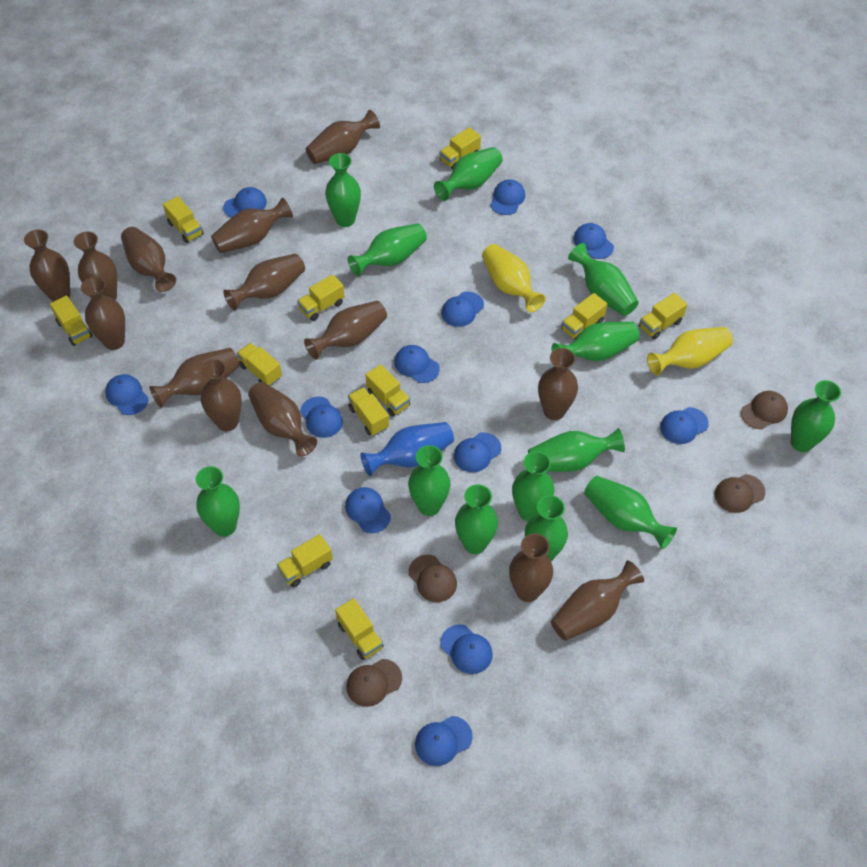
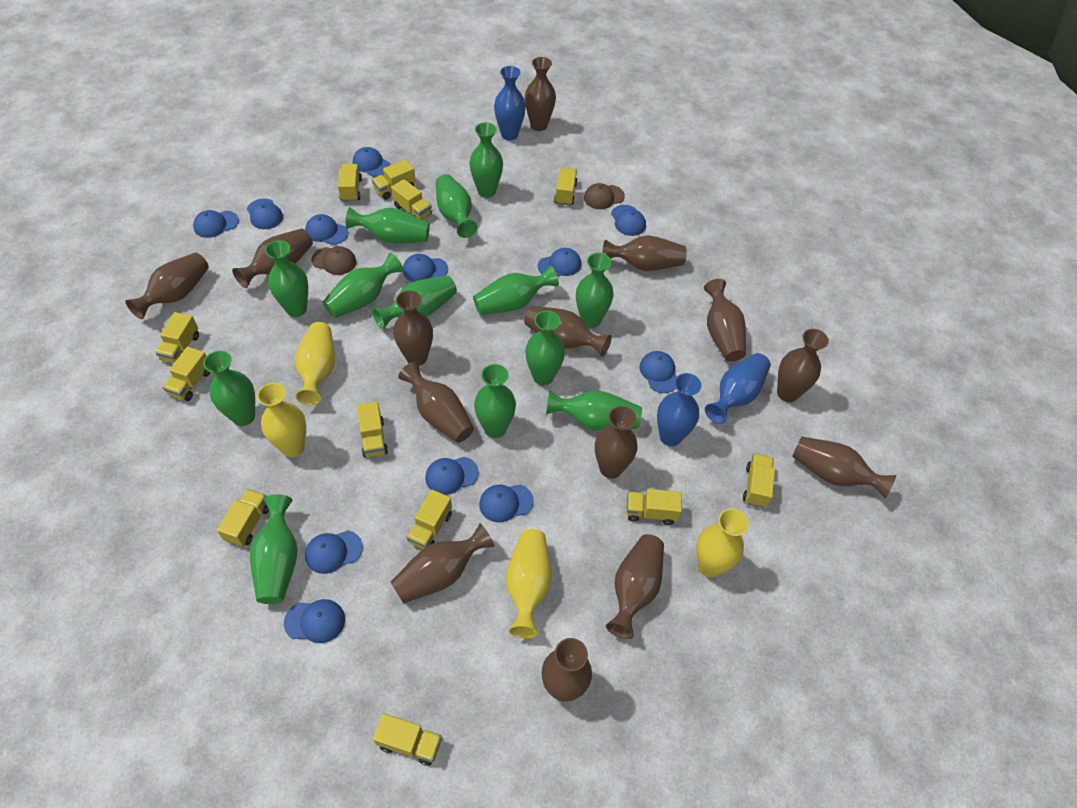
blue vase: [360,422,454,476] = 1 -> [494,66,526,140] [657,373,701,446] [705,353,771,424] = 3
brown cap: [346,659,402,707] [408,555,457,602] [714,474,766,513] [741,391,788,429] = 4 -> [311,246,356,275] [584,183,625,209] = 2
yellow truck: [50,295,92,346] [163,196,204,243] [237,343,282,386] [277,534,333,587] [297,274,345,321] [335,598,384,660] [348,387,389,435] [366,364,410,417] [440,127,481,170] [561,293,607,340] [639,293,687,340] = 11 -> [155,312,199,363] [163,347,210,401] [217,489,269,547] [338,164,362,202] [357,402,388,458] [372,159,416,200] [373,713,442,766] [391,179,432,219] [407,489,452,549] [554,167,578,205] [626,489,682,525] [743,454,775,508] = 12
yellow vase: [482,244,546,312] [647,327,733,375] = 2 -> [257,383,306,457] [295,322,335,405] [506,529,552,638] [696,508,749,578] = 4

